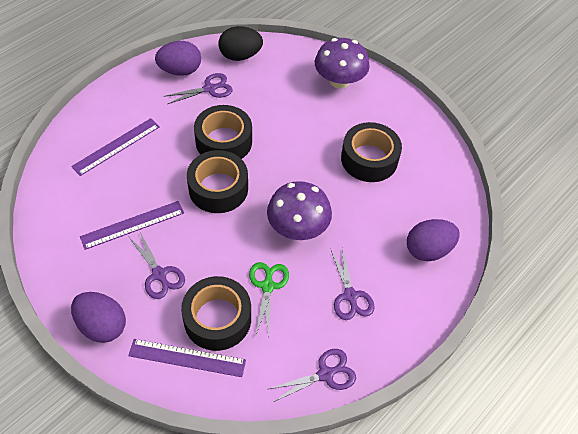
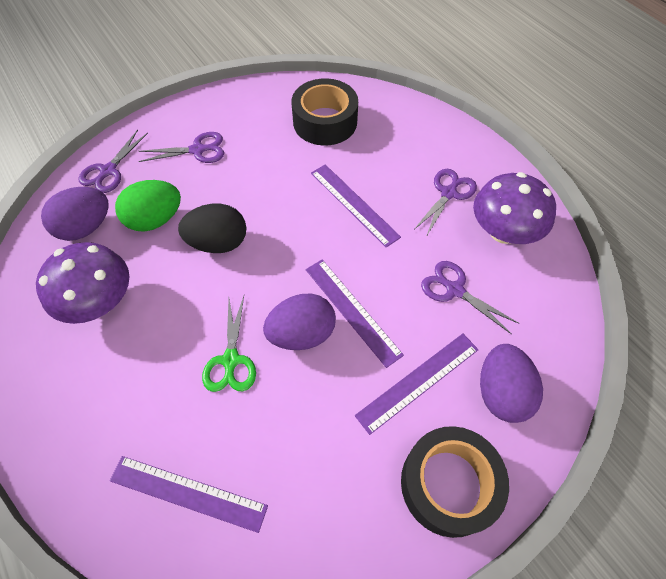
black tape: [181,276,251,351] [187,150,248,213] [194,105,252,159] [341,122,402,182] = 4 -> [291,78,358,146] [401,426,509,538] = 2
green egg: none = 0 -> [115,180,181,232] = 1
purple ruler: [71,118,160,176] [80,201,184,250] [128,339,246,377] = 3 -> [110,456,268,533] [306,259,404,368] [311,164,401,248] [355,334,479,435] = 4

